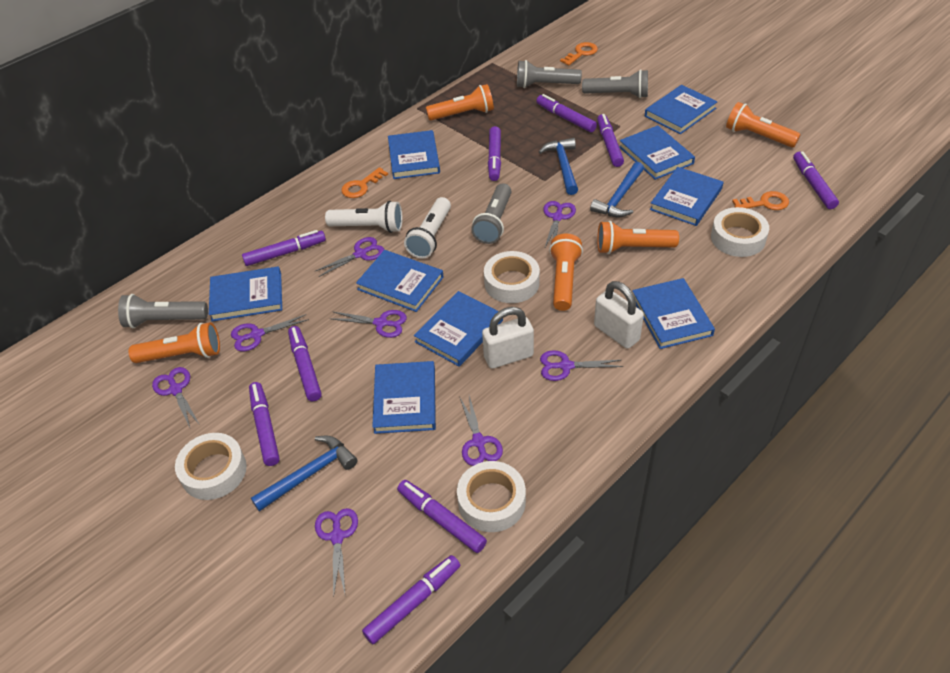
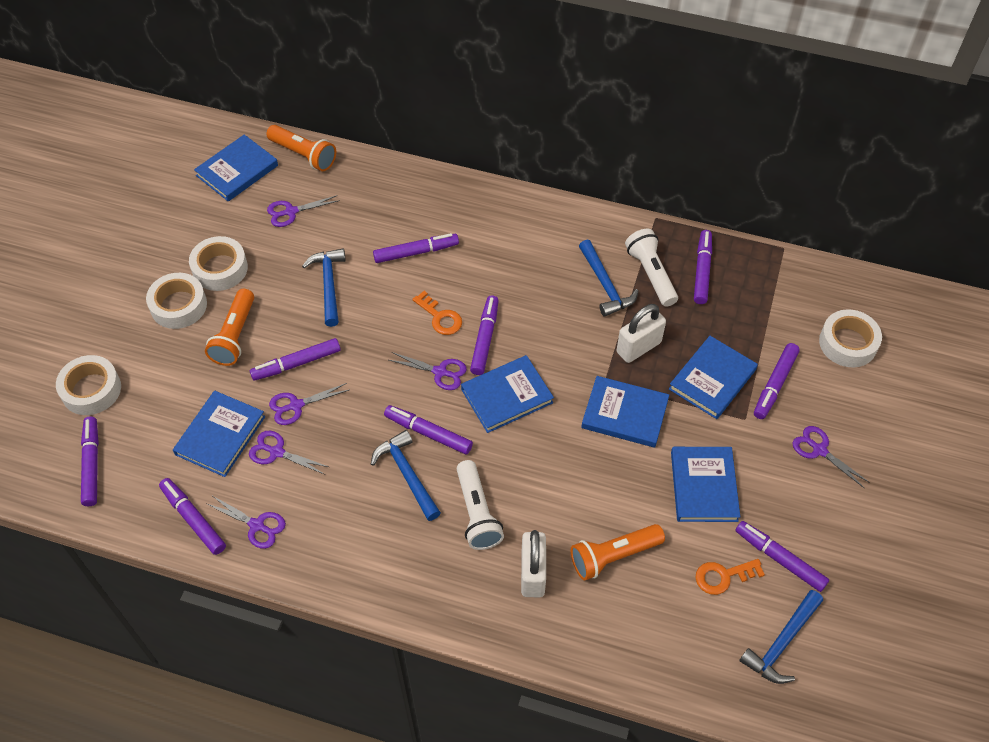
blue book: [209,266,282,321] [356,250,444,312] [372,361,436,434] [388,130,440,179] [414,291,503,367] [619,125,695,180] [632,278,715,349] [645,85,718,134] [650,167,723,226] = 9 -> [173,391,265,477] [194,135,278,202] [461,355,554,433] [581,376,669,448] [669,336,758,419] [671,447,740,522] = 6
blue hammer: [251,435,357,512] [539,138,578,195] [590,162,644,217] = 3 -> [302,249,346,327] [371,430,441,521] [579,240,638,317] [739,590,823,684] = 4
grey flashlight: [118,294,208,328] [471,183,512,244] [517,60,582,88] [582,69,648,98] = 4 -> none = 0
orange flashlight: [129,322,220,363] [426,84,494,120] [549,234,583,311] [597,221,679,254] [726,102,801,147] = 5 -> [205,289,254,366] [266,125,336,171] [571,524,665,581] = 3
orange key: [341,167,388,198] [560,42,598,66] [732,191,789,210] = 3 -> [413,291,462,335] [696,559,765,595] = 2
purple scissors: [152,367,200,427] [231,314,309,351] [315,508,358,596] [316,237,384,277] [332,310,407,338] [460,396,503,466] [540,350,623,381] [543,201,576,247] = 8 -> [207,496,286,549] [249,431,329,474] [267,195,340,227] [269,383,349,425] [389,352,467,390] [793,426,870,488] = 6

